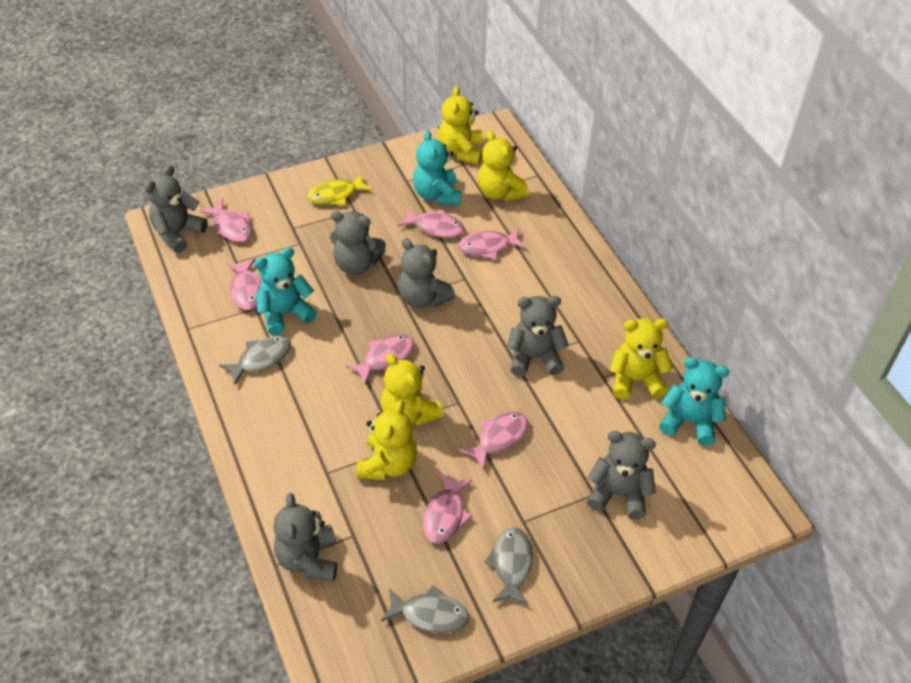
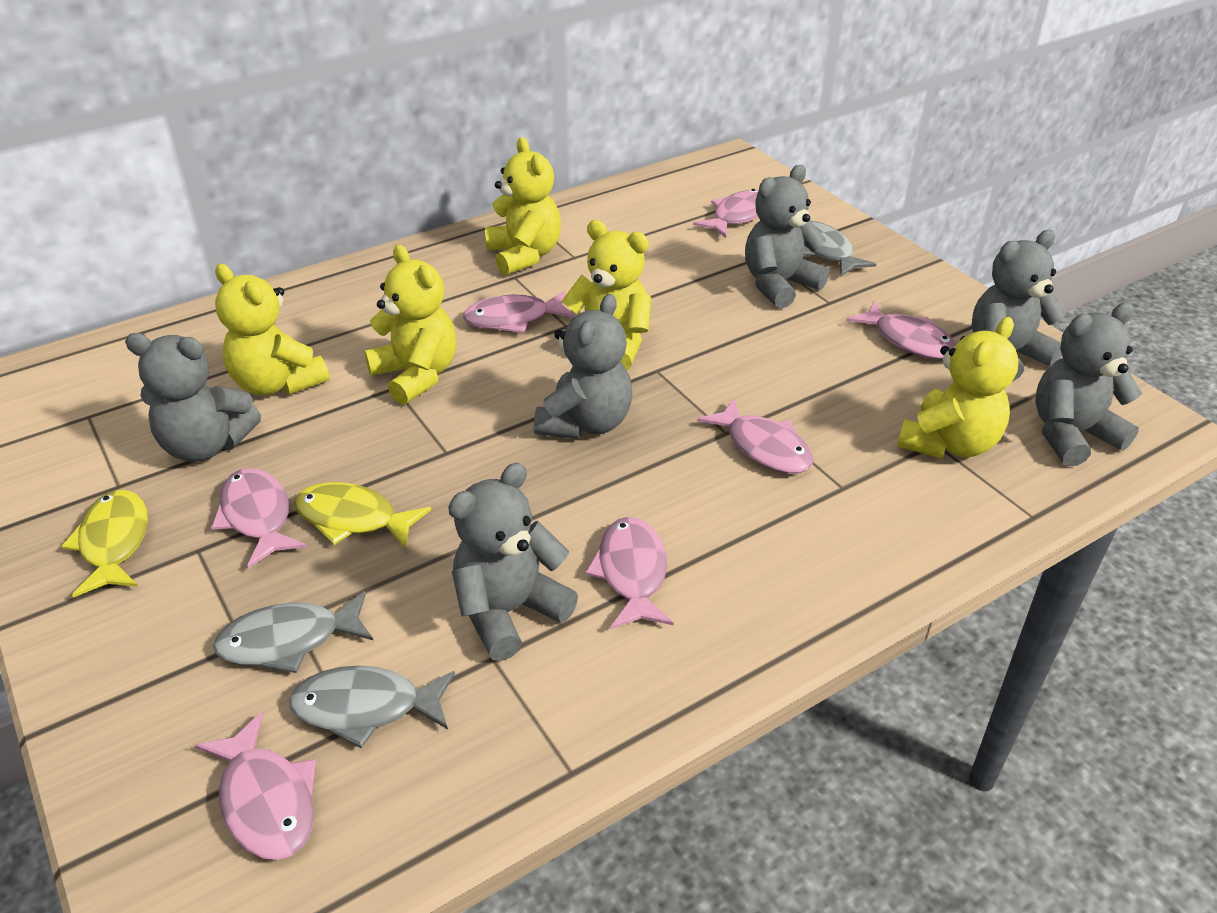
turquoise teddy bear: [254,247,317,335] [413,130,461,205] [659,357,730,446] = 3 -> none = 0
yellow fish: [307,173,372,205] = 1 -> [61,490,148,598] [294,482,431,549] = 2

